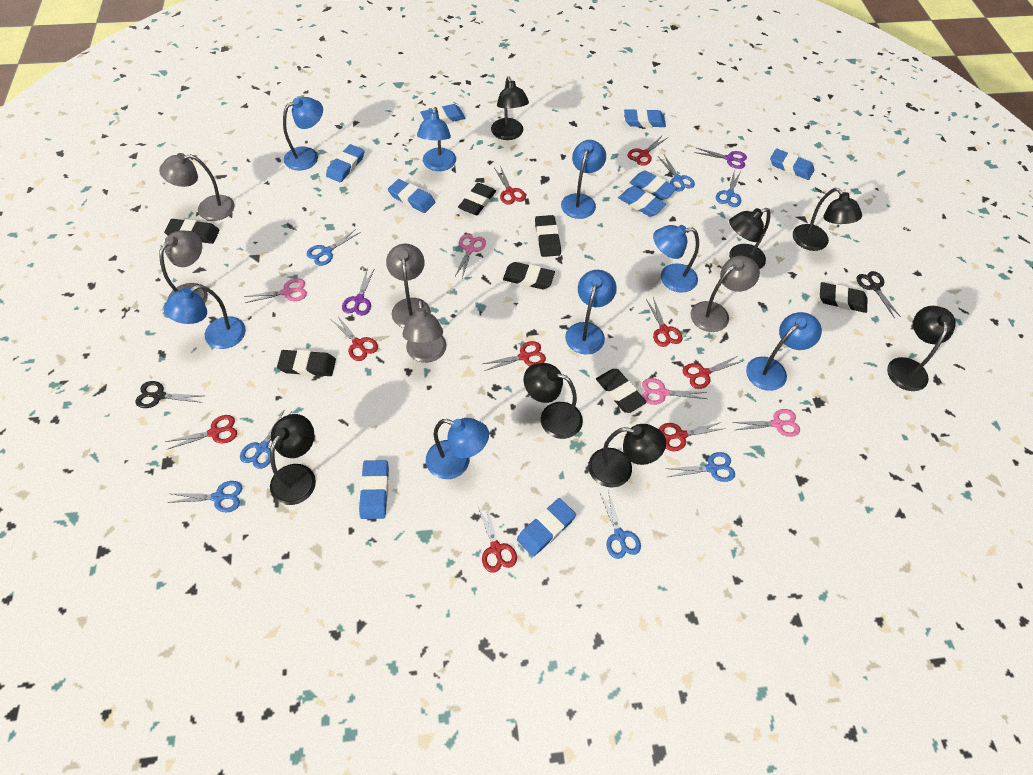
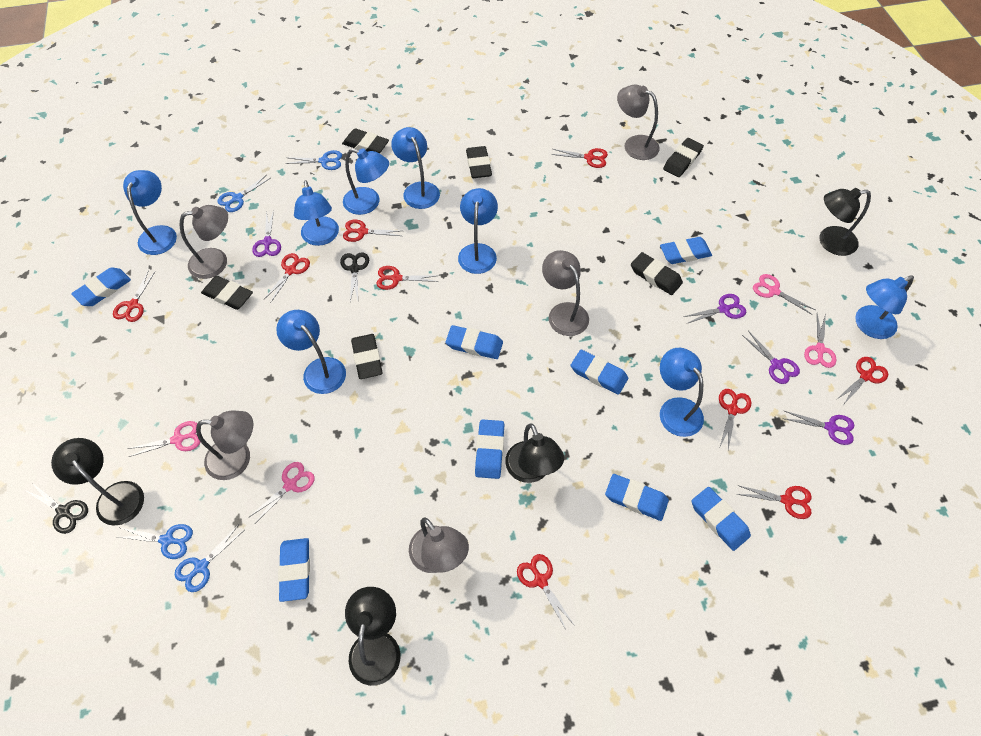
black eraser: [164,219,220,244] [277,350,336,376] [458,183,496,215] [503,262,555,289] [535,215,561,257] [596,369,647,413] [820,282,867,313] = 7 -> [201,276,253,310] [342,129,389,153] [351,334,383,379] [466,146,492,178] [631,252,683,295] [663,138,704,177] = 6
black lamp: [270,414,316,505] [491,76,529,140] [524,363,583,439] [588,424,666,488] [729,208,771,270] [793,188,862,251] [887,306,956,391] = 7 -> [51,438,144,526] [345,587,401,686] [505,424,564,483] [819,188,871,256] = 4
blue eraser: [326,144,364,182] [359,460,389,519] [388,179,435,213] [420,104,465,124] [517,498,576,556] [618,186,666,217] [624,109,666,128] [629,170,677,200] [770,148,815,180] = 9 -> [71,268,131,306] [278,538,310,602] [446,325,503,359] [475,419,504,479] [571,350,628,394] [605,474,669,521] [660,237,712,264] [692,487,751,551] = 8
blue scissors: [167,481,242,513] [240,409,291,469] [307,229,359,266] [600,491,641,559] [658,155,695,192] [666,452,735,482] [716,169,741,207] = 7 -> [118,524,193,559] [175,524,243,592] [217,175,271,212] [286,150,342,170] = 4
purple scissors: [342,268,375,316] [694,147,747,169] = 2 -> [252,210,281,257] [683,294,746,323] [742,331,800,384] [782,411,854,445] = 4

